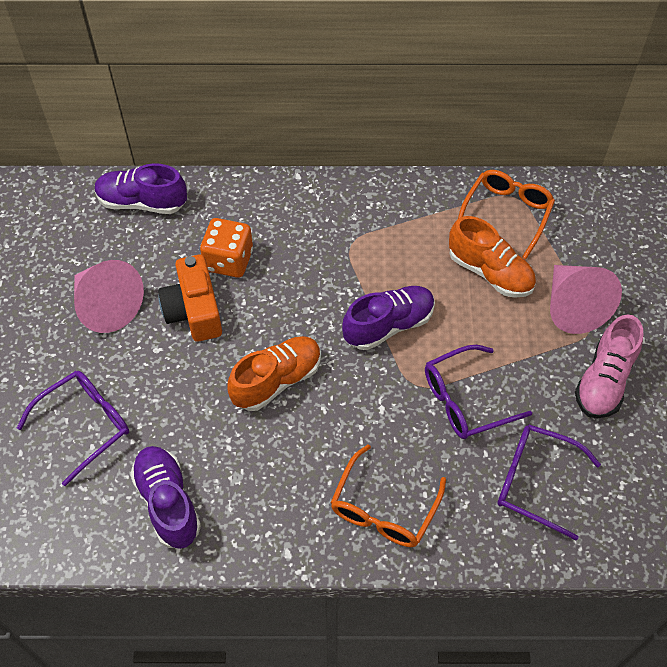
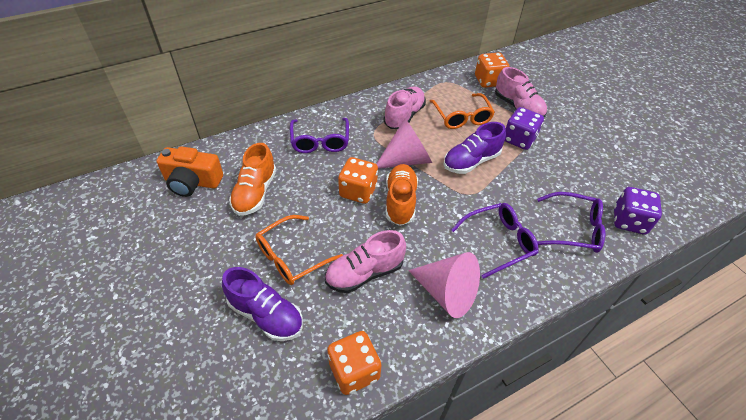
orange dice: [200,218,253,278] = 1 -> [327,331,381,395] [338,157,378,204] [475,52,509,88] = 3
pink shoe: [575,314,643,418] = 1 -> [325,230,406,293] [384,86,426,129] [495,67,547,117] = 3
purple dice: none = 0 -> [505,107,544,150] [614,187,662,234] = 2
purple shoe: [95,163,187,214] [130,446,201,549] [342,286,435,350] = 3 -> [222,267,303,341] [443,122,506,174] = 2

